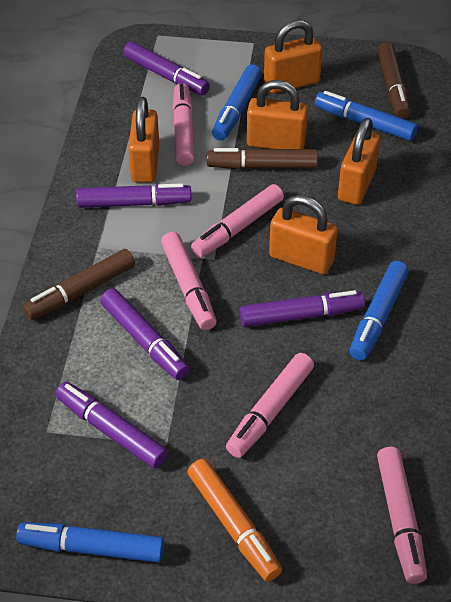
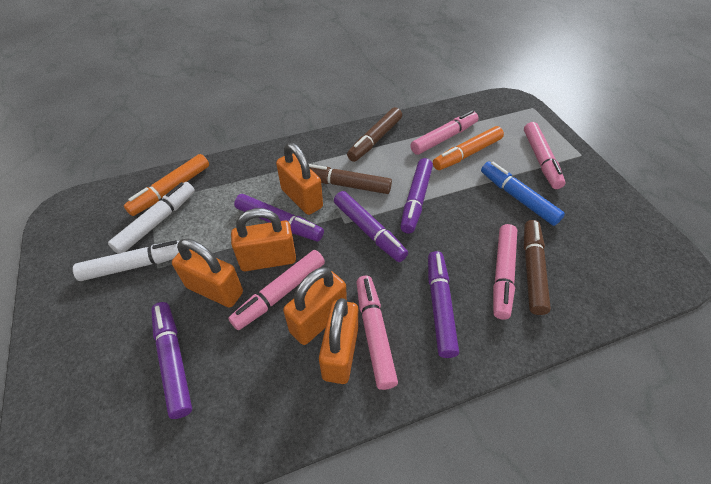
blue marker: [16,522,164,563] [212,64,262,141] [315,91,418,141] [349,261,409,360] = 4 -> [481,161,565,226] = 1
orange marker: [187,459,282,582] = 1 -> [124,154,209,216] [433,126,504,170] = 2
white marker: none = 0 -> [73,240,179,281] [108,182,195,254] = 2

